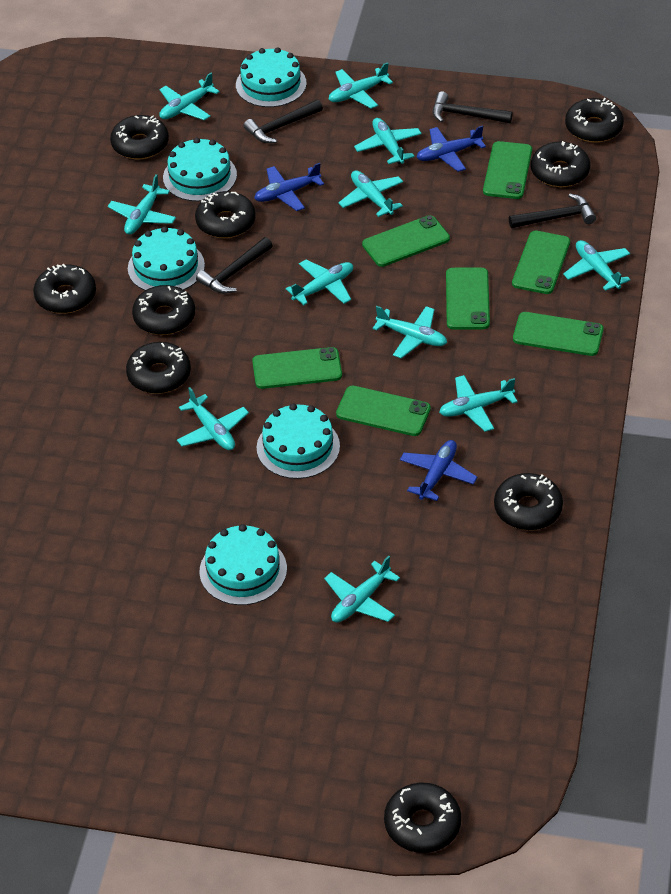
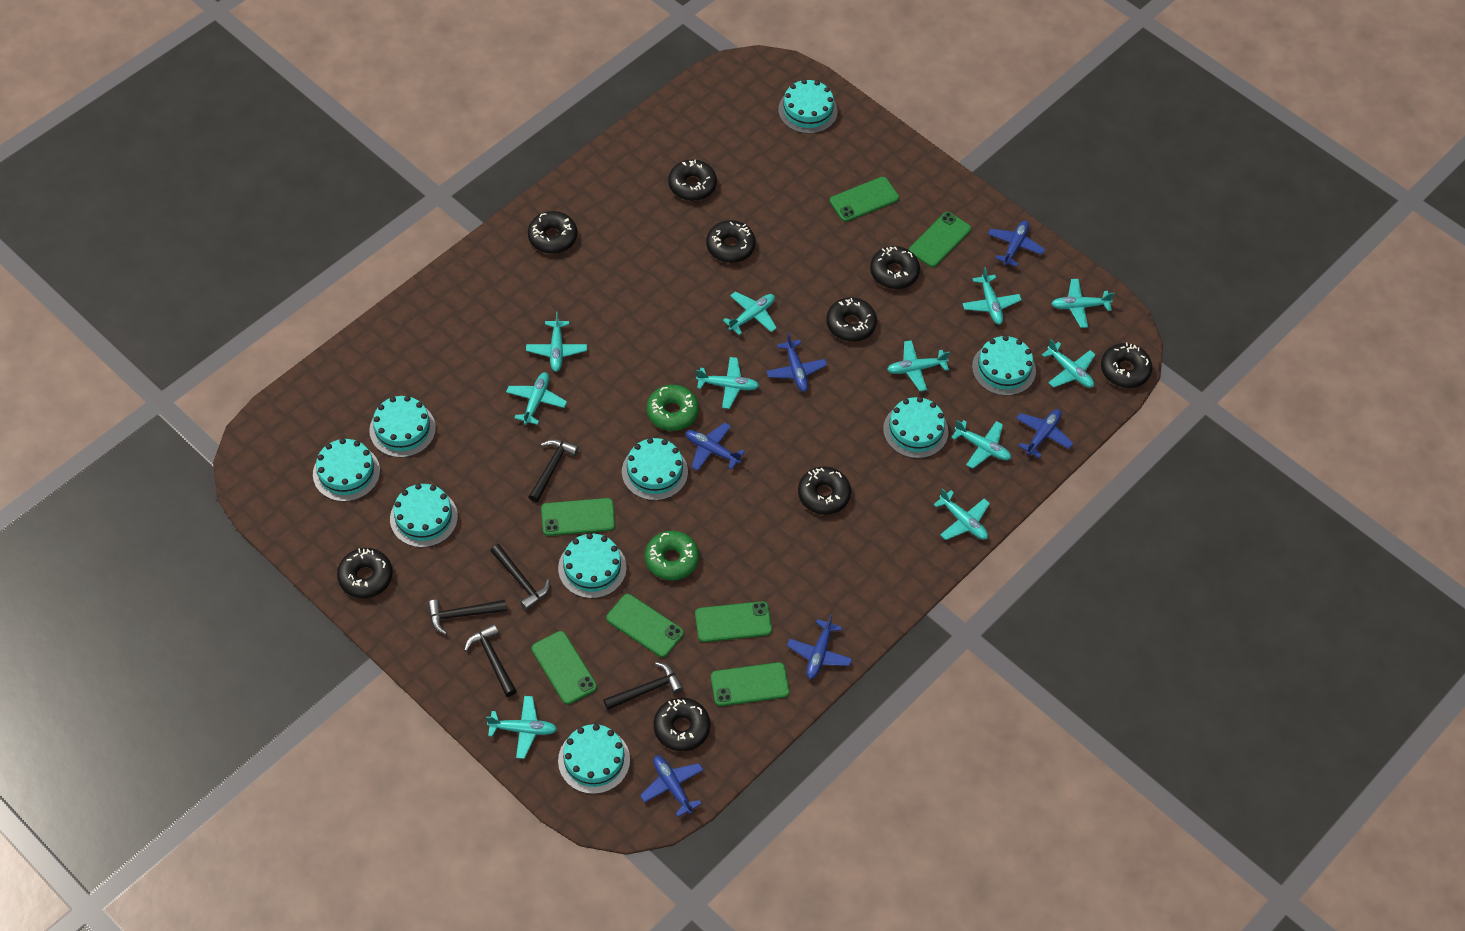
black hammer: [196,237,273,294] [244,100,323,143] [433,91,513,123] [509,194,596,228] = 4 -> [428,600,507,635] [464,624,517,697] [491,544,550,610] [529,439,579,502] [604,662,684,710] = 5
blue plane: [254,163,324,211] [400,440,477,501] [417,125,486,172] = 3 -> [640,756,703,817] [686,423,745,471] [767,333,827,392] [787,614,852,679] [988,220,1045,267] [1016,409,1073,458] = 6
green donut: none = 0 -> [645,531,699,580] [647,385,699,431] = 2
turquoise cake: [128,226,205,291] [163,138,237,201] [199,524,287,605] [236,47,307,107] [257,403,340,479] = 5 -> [313,438,380,502] [369,396,436,458] [390,483,458,548] [558,533,626,598] [558,724,630,794] [622,438,688,501] [778,79,838,134] [883,397,948,458] [972,335,1036,396] = 9

